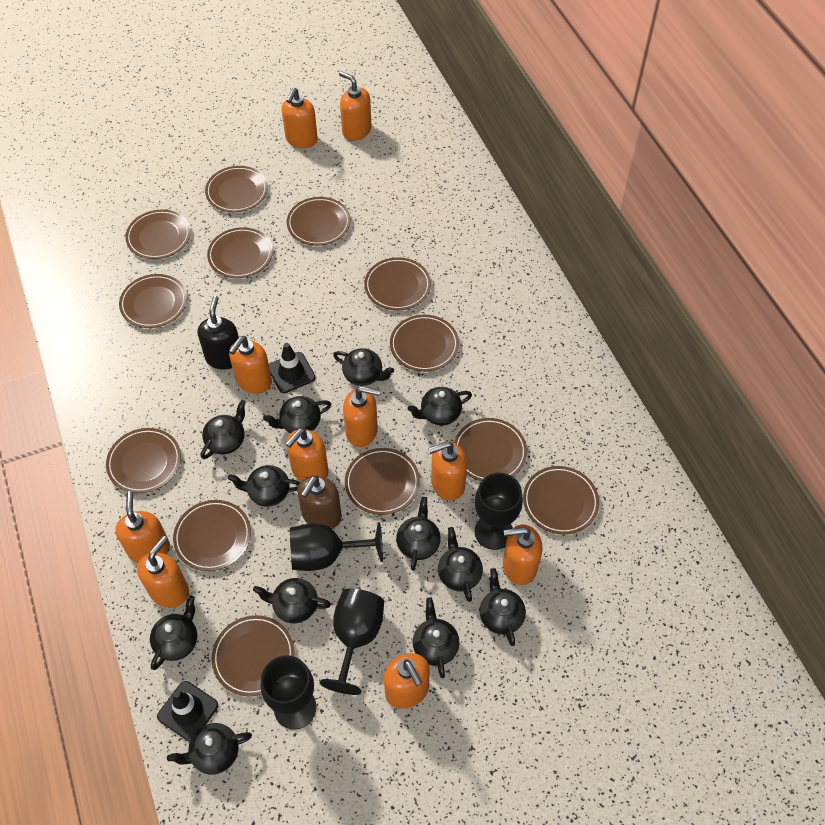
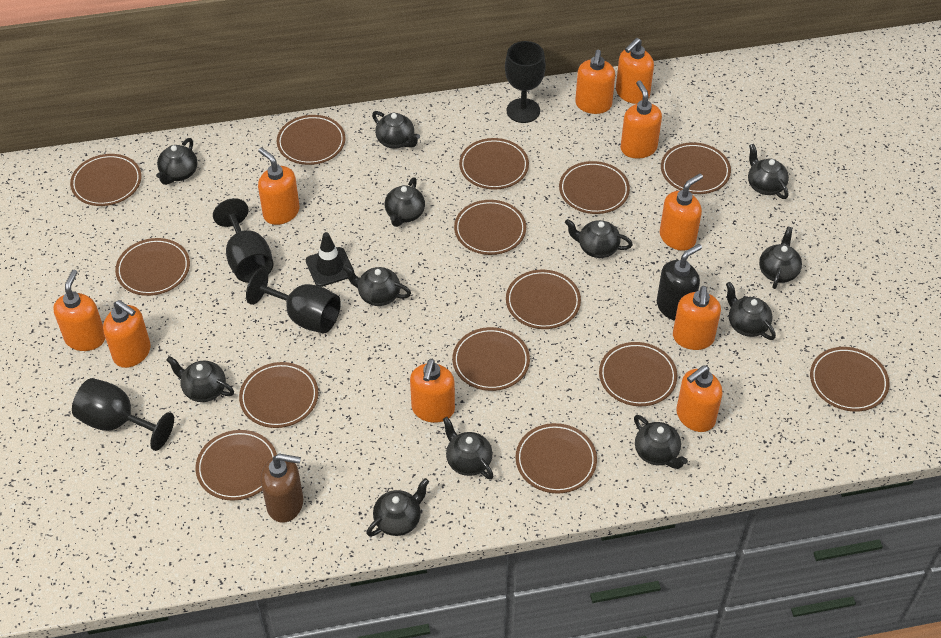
black traffic cone: [157,681,218,741] [269,343,316,393] = 2 -> [306,232,354,287] = 1
brown plate: [106,428,181,493] [119,274,187,328] [125,209,191,259] [173,500,251,571] [205,166,268,212] [207,227,273,278] [212,615,295,696] [287,197,351,246] [345,448,420,515] [364,257,431,310] [390,315,459,372] [454,418,527,481] [523,466,599,535] = 13 -> [70,154,142,206] [115,238,190,296] [196,430,277,500] [239,362,318,428] [277,115,345,165] [452,327,530,391] [454,200,526,255] [459,138,529,190] [506,270,581,329] [515,423,597,494] [559,161,630,214] [599,342,677,406] [661,142,731,194] [810,347,890,412] = 14

